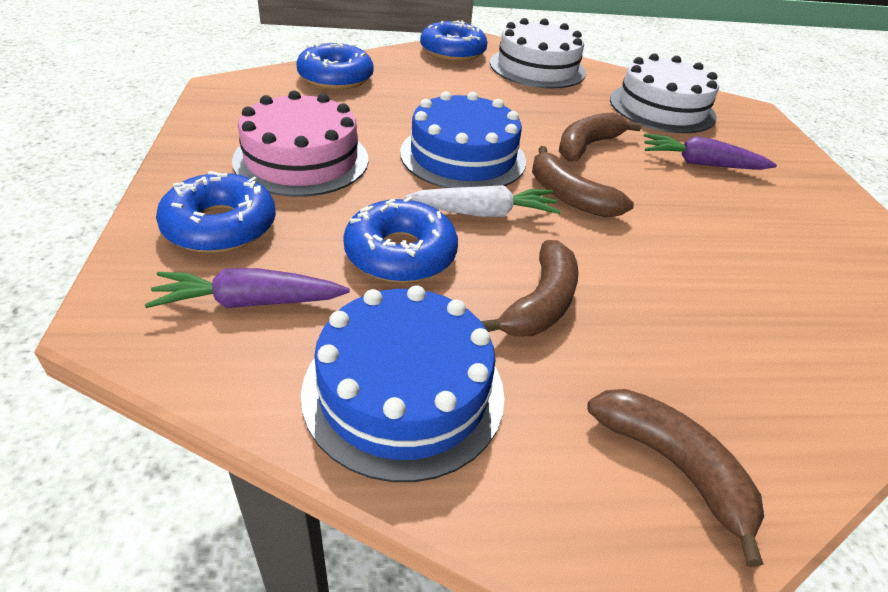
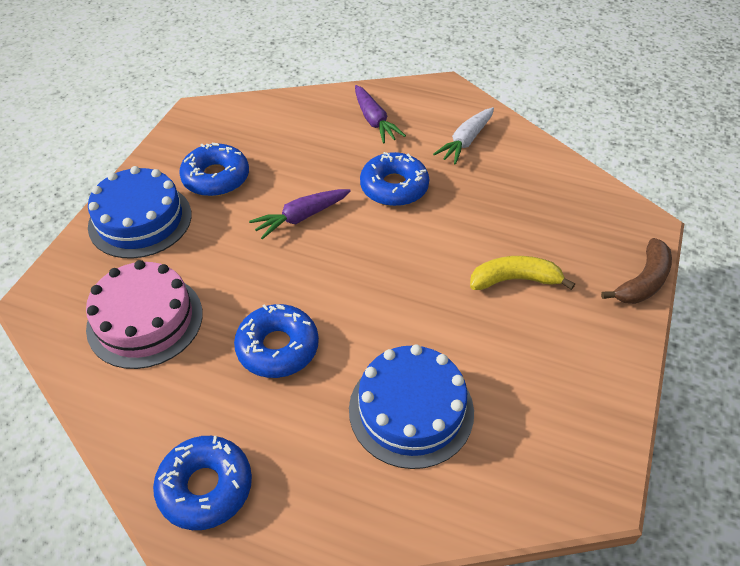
brown banana: [481,240,579,337] [532,146,634,217] [559,112,641,162] [587,389,764,567] = 4 -> [601,238,672,304] = 1
white cake: [490,18,586,89] [610,54,719,133] = 2 -> none = 0
yellow banana: none = 0 -> [470,256,575,290] = 1

